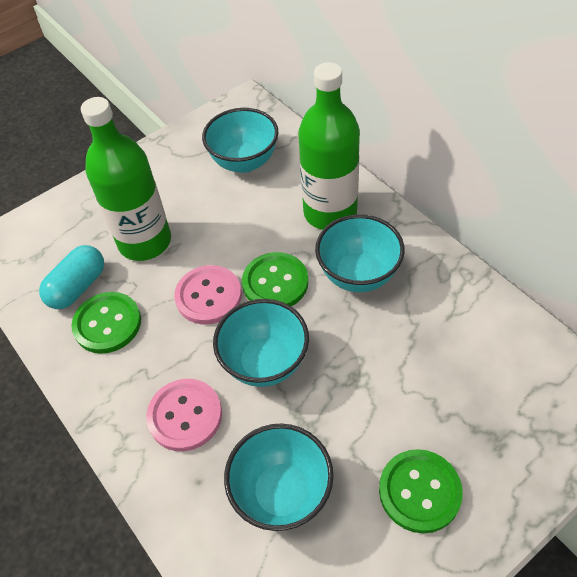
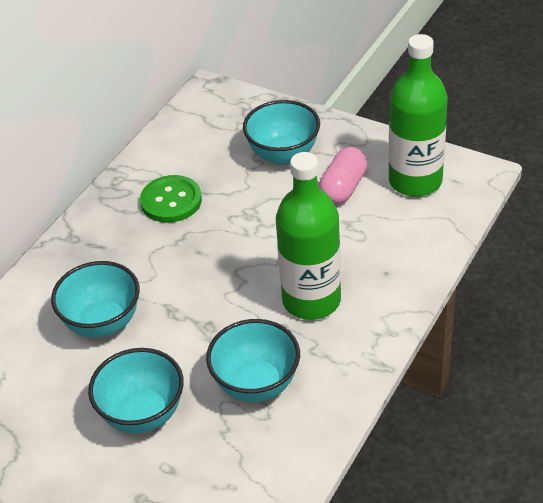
green button: [71,292,141,354] [242,252,308,306] [379,449,463,533] = 3 -> [140,175,202,223] = 1
pink button: [146,379,222,451] [174,265,242,325] = 2 -> none = 0
pink capsule: none = 0 -> [319,147,367,205] = 1
turquoise capsule: [39,245,104,309] = 1 -> none = 0

